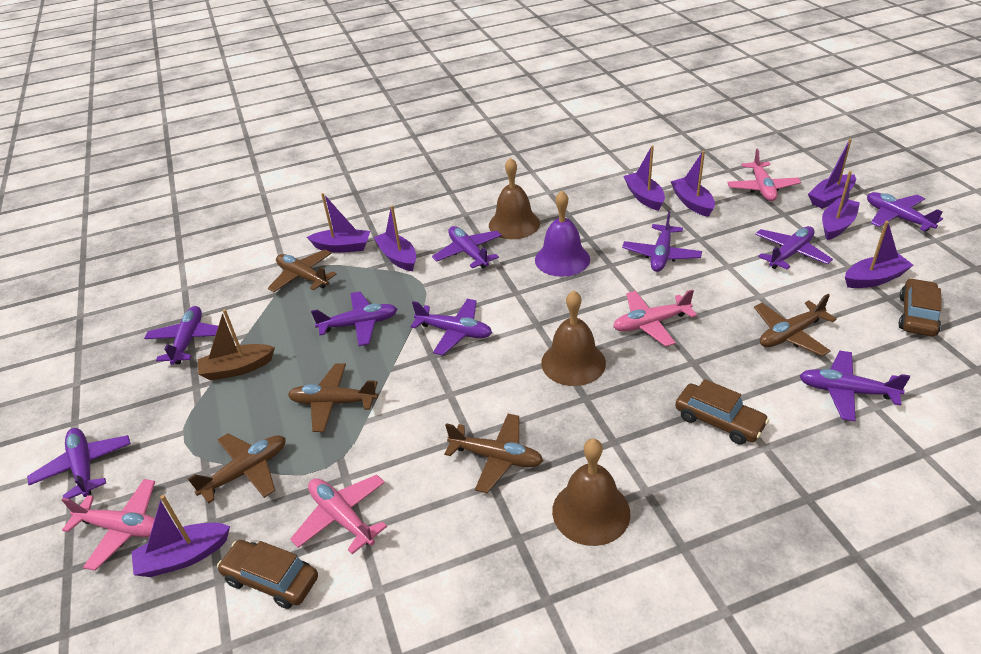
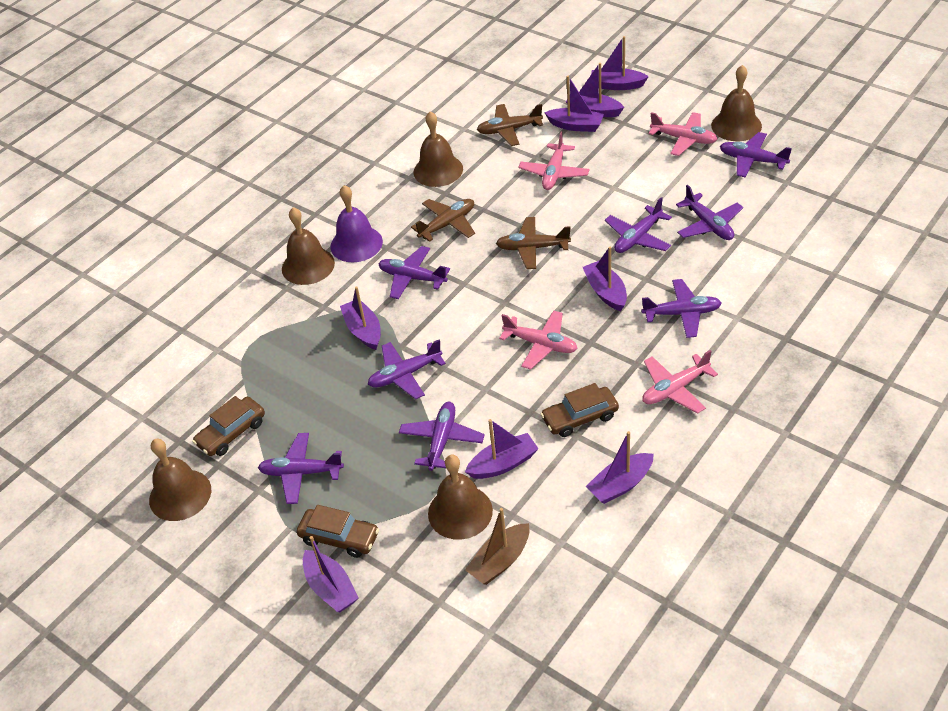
brown bell: [489,157,540,239] [541,290,606,386] [552,439,630,546] = 3 -> [149,439,211,521] [282,207,335,285] [414,111,463,187] [428,455,493,540] [711,65,762,141] = 5
brown plane: [188,433,286,504] [268,250,337,292] [288,363,378,432] [444,414,543,493] [754,294,837,356] = 5 -> [411,199,475,242] [477,104,543,146] [496,217,571,269] = 3
purple plane: [27,428,131,499] [144,306,218,365] [311,291,397,346] [410,299,492,355] [432,226,502,268] [622,211,702,272] [755,226,833,269] [800,351,910,421] [867,192,943,231] = 9 -> [258,433,344,504] [368,340,446,399] [378,246,450,299] [399,402,485,471] [605,197,672,253] [641,279,722,338] [676,185,743,240] [720,132,792,178] = 8

